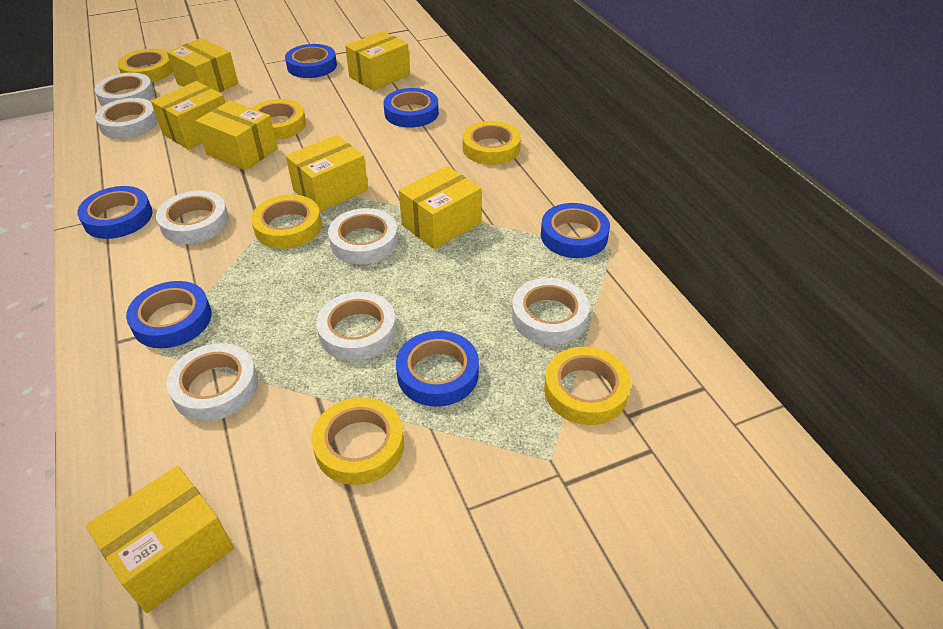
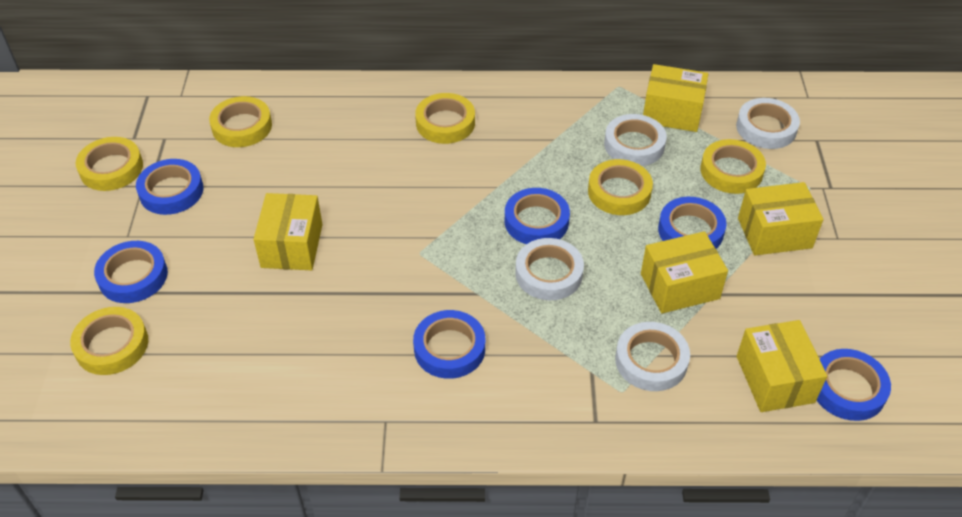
white tape: [94,73,154,107] [95,98,158,139] [156,190,229,244] [167,343,258,421] [316,292,396,361] [328,208,398,264] [512,278,589,345] = 7 -> [515,238,584,300] [604,114,667,166] [615,322,690,391] [736,98,800,149] = 4
yellow box: [86,466,234,613] [151,81,226,150] [167,38,238,92] [196,100,278,171] [286,135,368,212] [345,31,410,91] [399,166,482,249] = 7 -> [253,193,323,270] [641,231,728,313] [643,64,708,132] [737,320,827,412] [738,182,823,255] = 5

